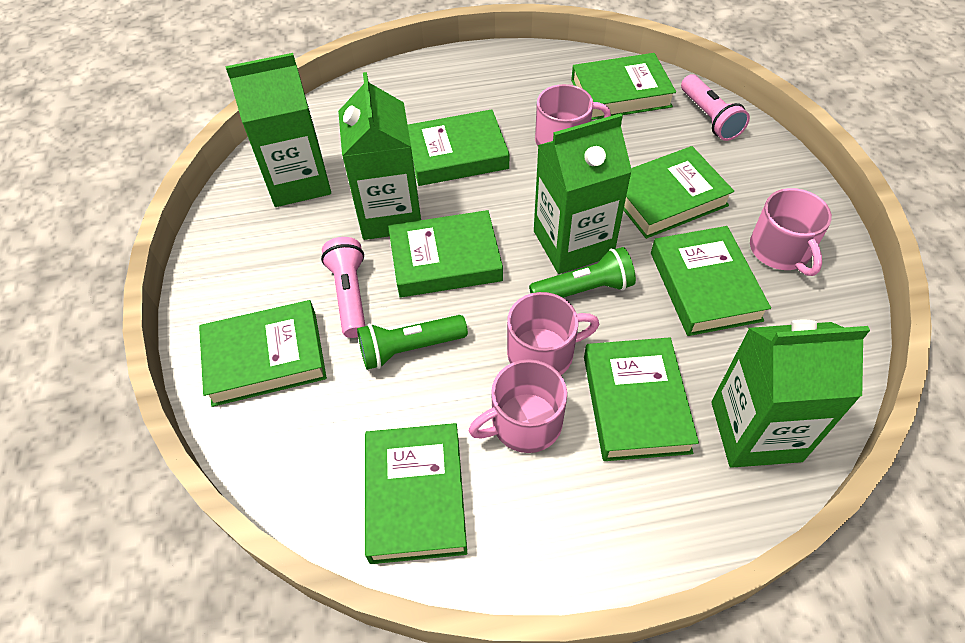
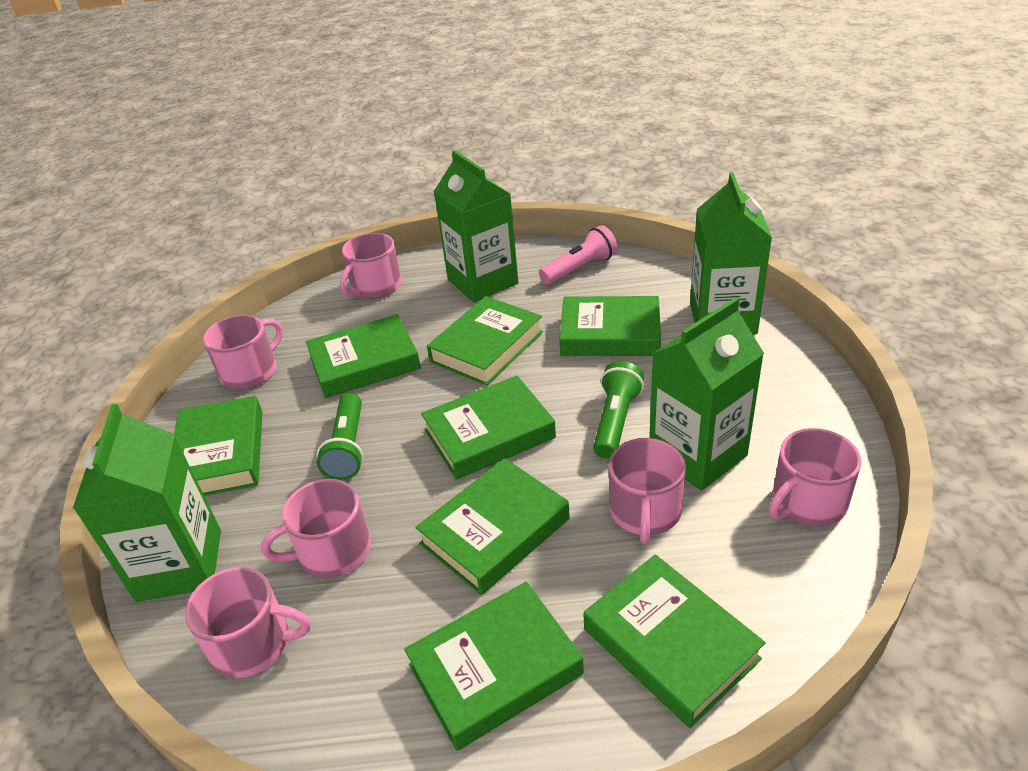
pink flashlight: [321,237,365,338] [681,74,750,141] = 2 -> [539,225,618,285] = 1
pink mug: [469,359,567,453] [507,292,599,375] [535,84,611,146] [750,188,832,276] = 4 -> [185,567,311,678] [203,315,283,390] [261,479,371,578] [340,233,402,299] [609,438,686,544] [769,428,861,527] = 6

